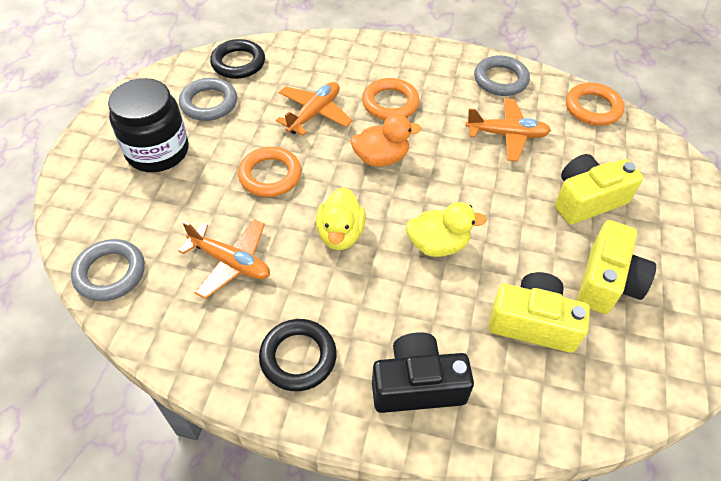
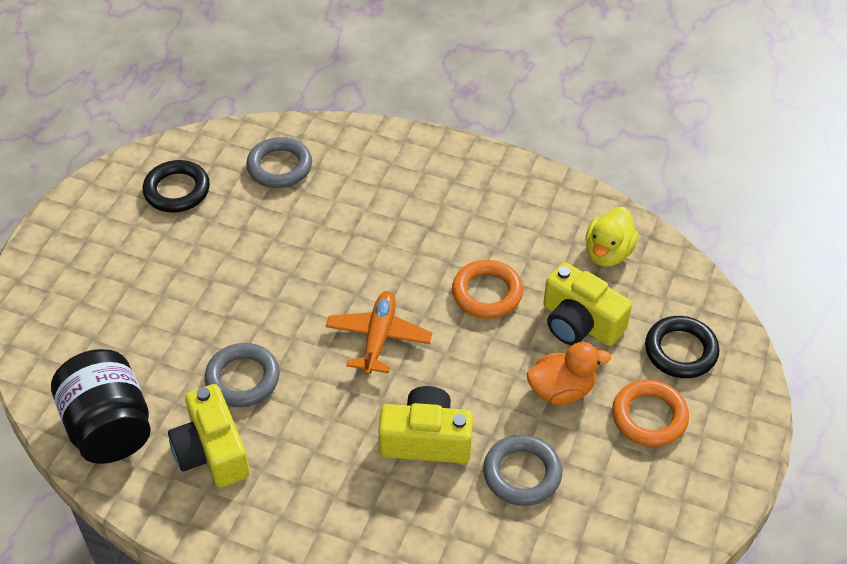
black camera: [372,332,474,413] = 1 -> none = 0
orange plane: [178,219,270,299] [276,82,353,136] [466,98,551,161] = 3 -> [326,291,432,375] = 1
orange ring: [238,147,301,197] [362,78,420,120] [566,83,625,126] = 3 -> [452,260,523,319] [612,380,689,447] = 2
yellow duck: [316,187,366,250] [406,202,487,257] = 2 -> [585,207,639,267] = 1

